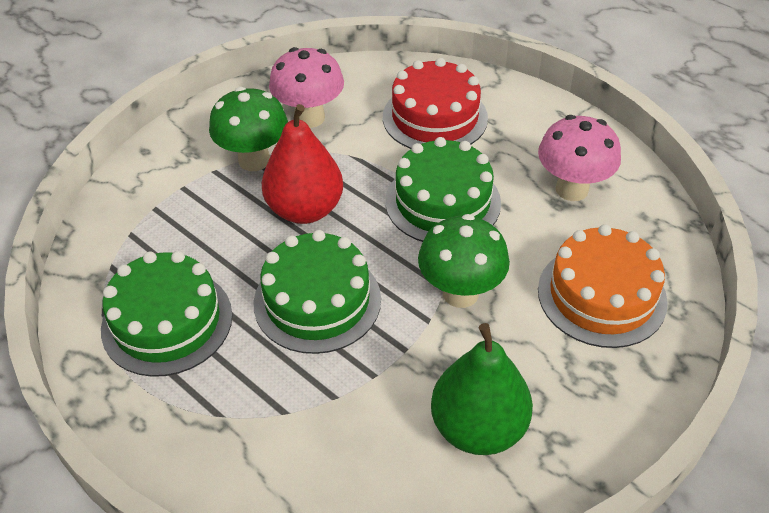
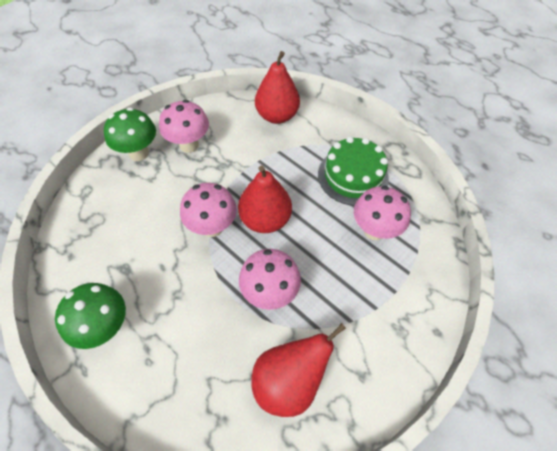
green cake: [101,251,232,377] [253,230,381,354] [385,137,501,242] = 3 -> [318,136,389,206] = 1
green pear: [431,323,533,455] = 1 -> none = 0
orange cake: [538,224,668,348] = 1 -> none = 0
pink mushroom: [269,47,344,128] [538,115,621,201] = 2 -> [159,100,209,153] [180,183,237,237] [239,249,301,310] [354,186,411,240] = 4
red cake: [383,58,488,149] = 1 -> none = 0
red pear: [261,104,343,224] = 1 -> [238,166,292,233] [251,323,346,417] [255,51,300,124] = 3

